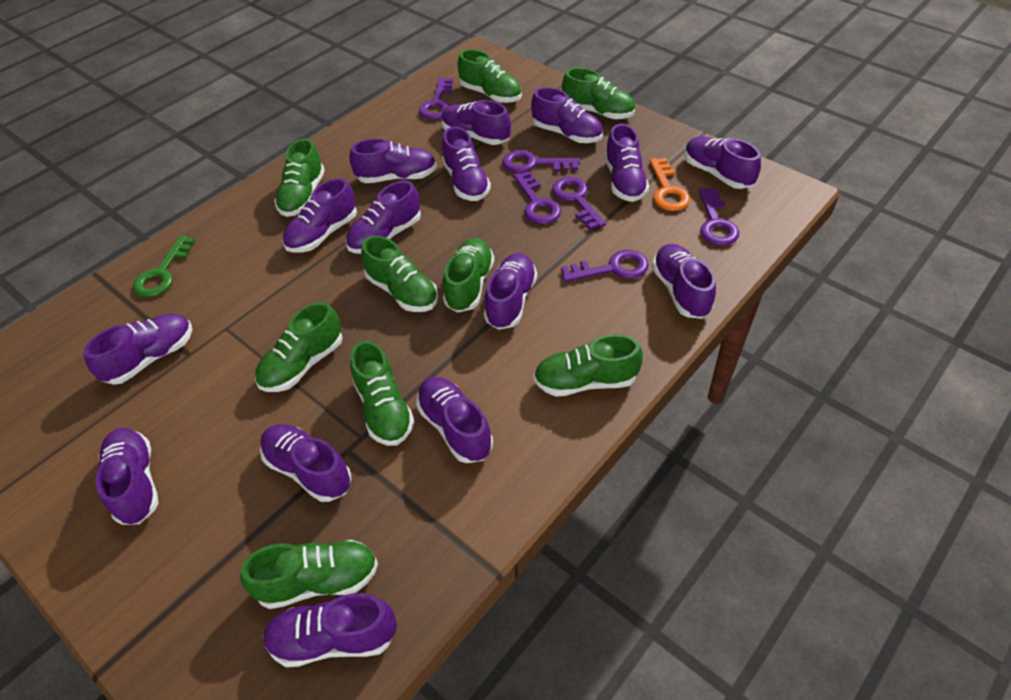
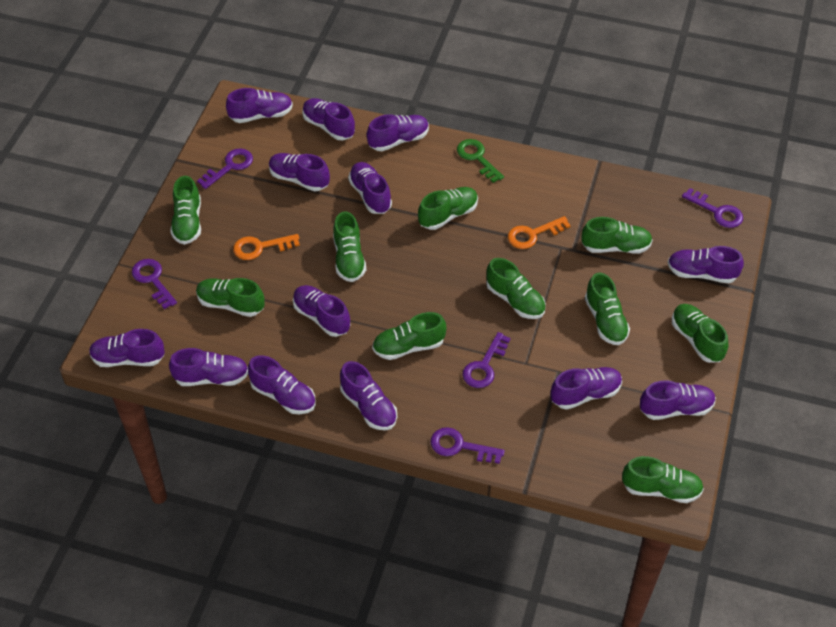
green shoe: [240,540,378,609] [255,302,343,392] [274,139,325,217] [350,340,414,446] [361,236,438,312] [443,238,494,312] [458,49,522,103] [534,334,643,397] [562,68,635,119] = 9 -> [170,176,201,245] [196,278,265,317] [333,212,366,282] [372,312,446,360] [418,187,478,230] [486,258,546,319] [581,217,653,254] [585,273,630,345] [622,456,704,503] [672,304,728,363] = 10
orange key: [650,158,690,211] = 1 -> [233,234,300,260] [508,216,571,249] = 2
purple key: [419,78,453,120] [502,150,580,173] [513,171,561,224] [552,177,606,230] [561,250,649,282] [699,188,739,246] = 6 -> [132,259,177,309] [197,149,253,189] [431,427,505,464] [462,332,511,388] [682,188,743,228] = 5
purple shoe: [83,314,192,385] [95,428,159,525] [260,424,352,502] [263,593,397,667] [283,178,357,253] [346,181,421,254] [349,138,437,183] [416,377,493,463] [441,100,511,145] [442,127,491,201] [484,253,537,330] [531,87,603,143] [605,124,649,202] [652,244,716,319] [685,137,761,189] = 15 -> [89,329,165,367] [169,348,248,386] [226,88,293,123] [248,356,316,414] [269,153,330,191] [293,285,350,337] [302,98,355,140] [340,361,397,430] [348,162,392,214] [367,114,429,151] [551,367,622,410] [640,380,716,420] [668,246,744,283] = 13

